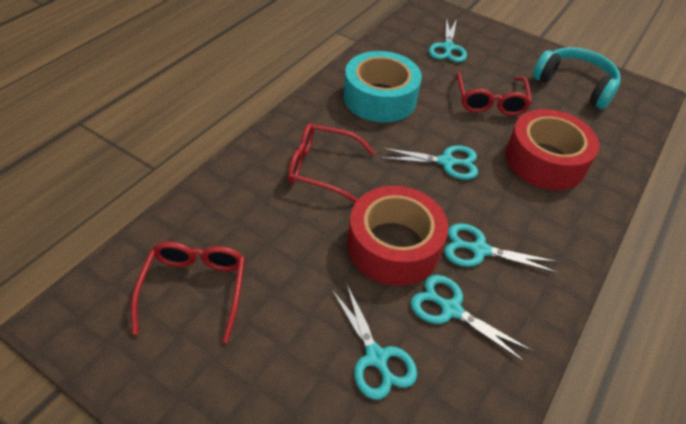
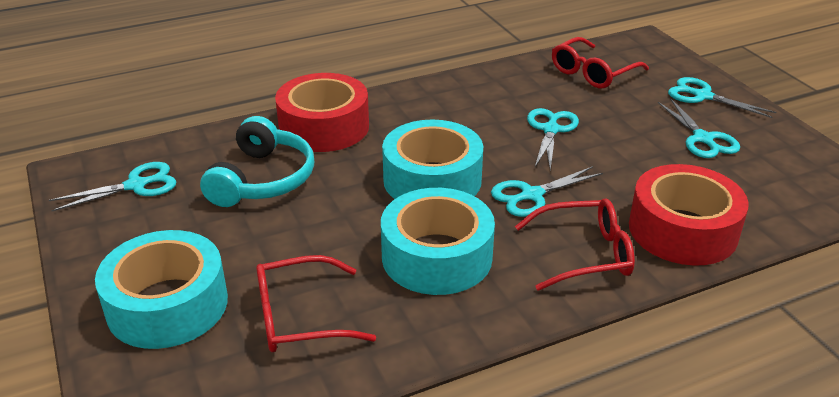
turquoise tape: [344,51,422,123] = 1 -> [95,230,228,349] [381,188,495,295] [382,120,483,199] = 3

